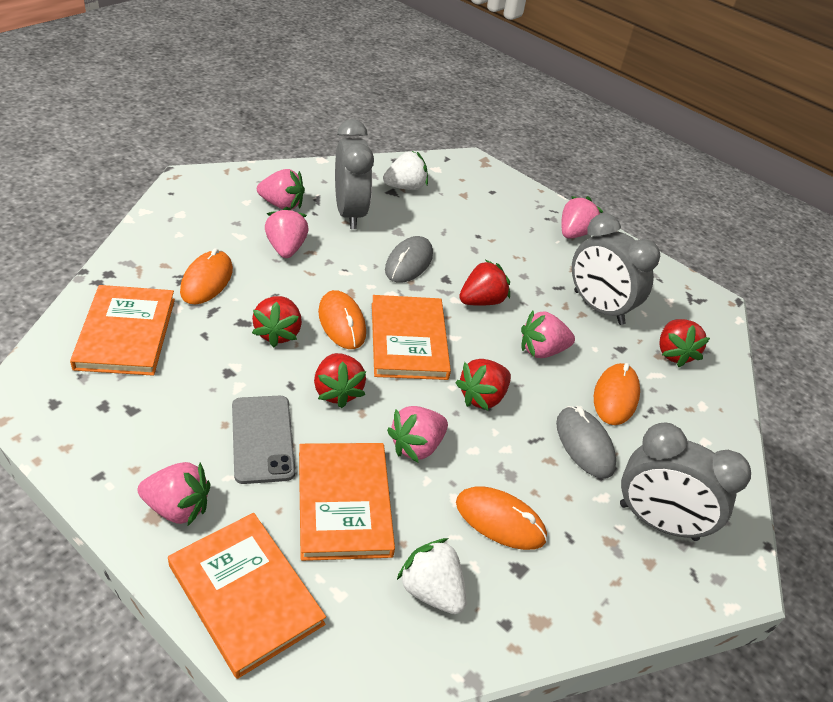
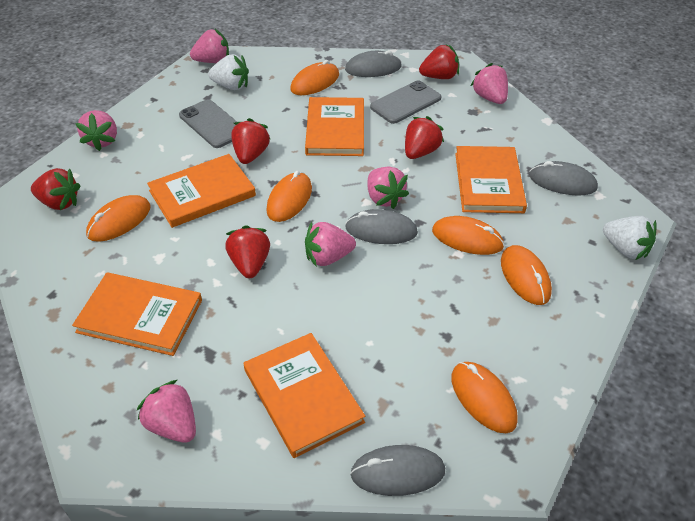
grey clock: [335,119,374,229] [572,213,660,325] [620,422,751,541] = 3 -> none = 0
grey mouse: [385,236,433,283] [556,406,616,478] = 2 -> [345,50,402,77] [345,209,418,244] [350,445,445,496] [529,161,598,196] = 4
grey phone: [232,396,295,484] = 1 -> [179,99,237,148] [370,80,441,124] = 2
orange book: [70,285,175,376] [168,513,326,679] [299,443,395,561] [372,295,451,380] = 4 -> [72,272,202,356] [147,154,256,228] [244,333,365,458] [305,97,364,156] [455,146,527,213] = 5
orange mouse: [180,248,233,305] [318,290,366,349] [456,486,547,550] [594,363,640,425] = 4 -> [86,195,150,242] [266,171,312,222] [290,60,339,95] [432,216,505,255] [451,362,518,433] [501,245,552,305] = 6

